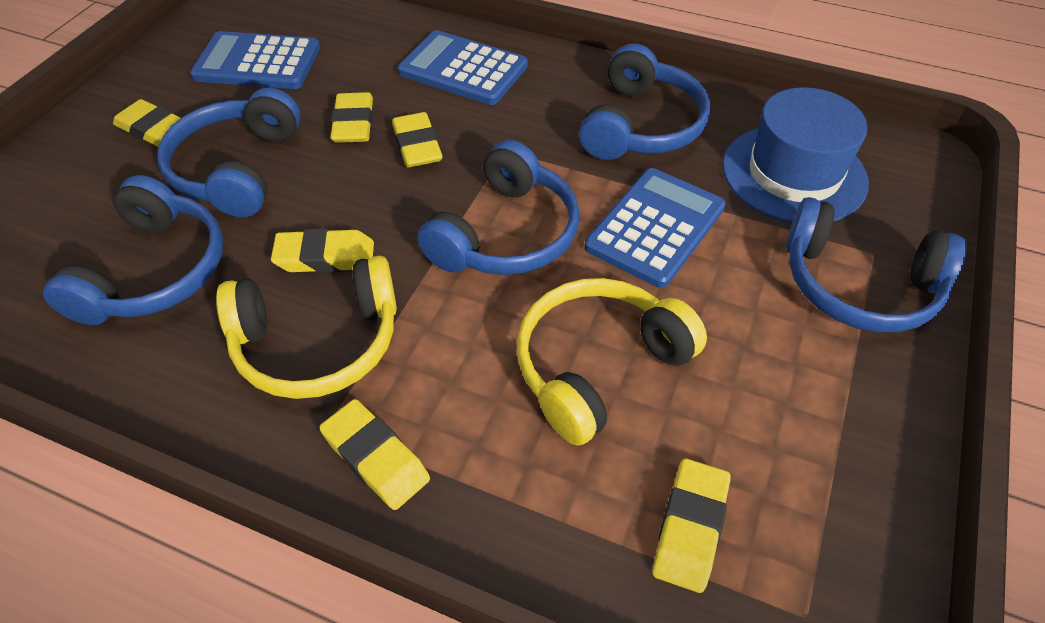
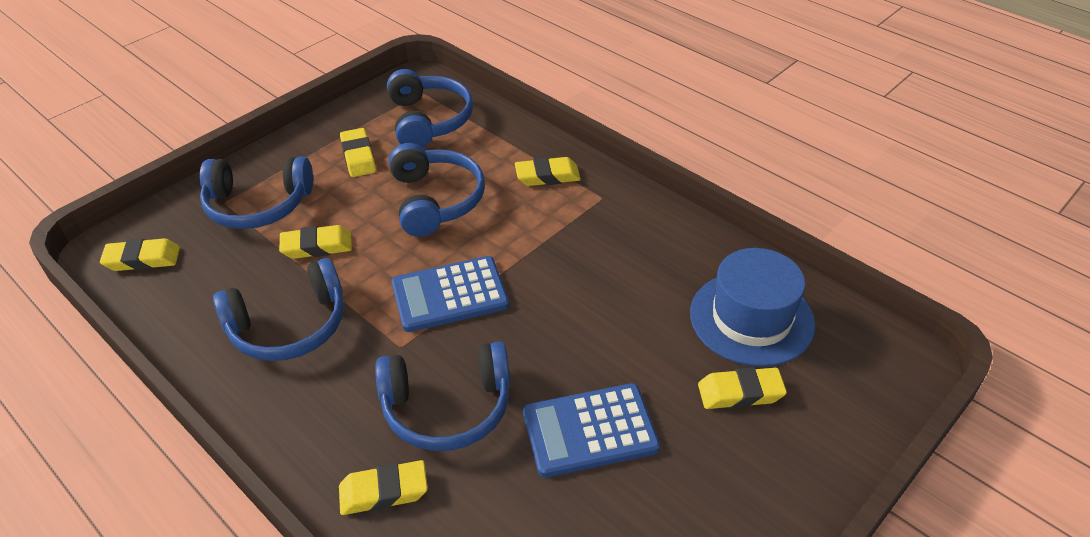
blue calculator: [190,31,320,89] [398,30,528,105] [584,168,726,288] = 3 -> [392,256,509,332] [523,383,660,478] = 2
yellow headphones: [216,256,397,399] [517,278,707,446] = 2 -> none = 0

